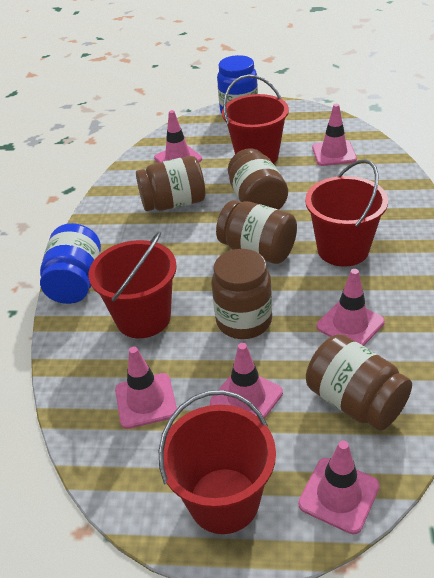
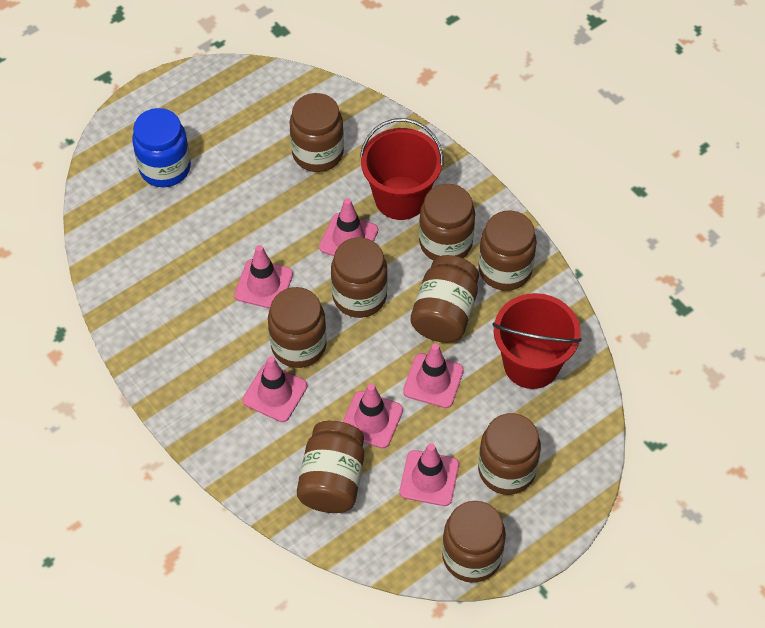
blue jar: [40,223,101,304] [217,55,258,113] = 2 -> [132,108,191,187] = 1
brown jar: [136,156,205,211] [212,249,272,339] [216,200,297,264] [228,149,288,210] [306,334,412,431] = 5 -> [268,287,327,368] [290,93,344,172] [297,421,364,513] [331,237,388,318] [411,255,479,343] [419,184,475,261] [442,501,506,583] [478,210,537,291] [478,413,541,495] = 9
red bucket: [89,231,177,338] [159,390,276,534] [222,74,289,164] [305,159,388,267] = 4 -> [360,118,444,220] [492,293,582,389] = 2

